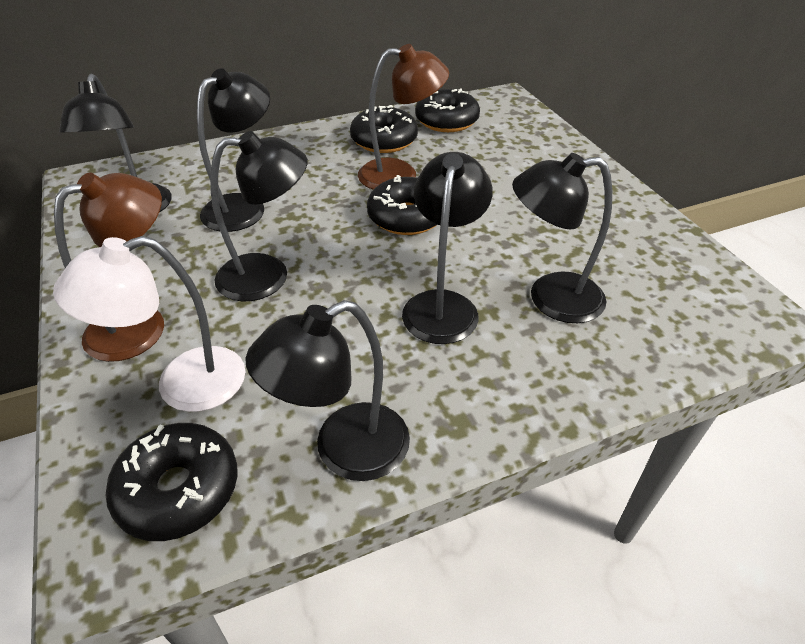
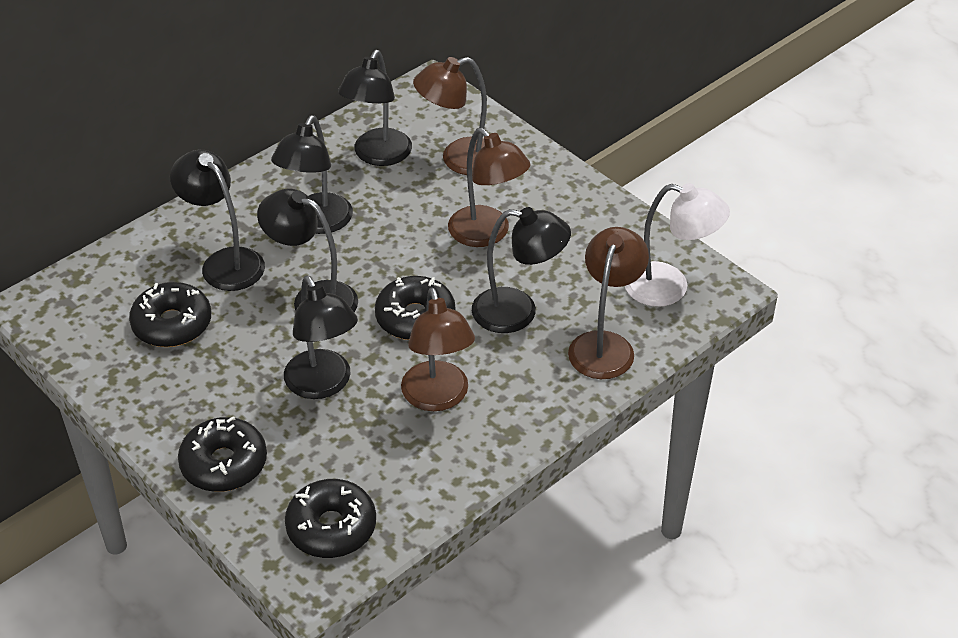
brown lamp: [54,173,164,362] [358,44,449,189] = 2 -> [401,287,475,411] [413,57,487,175] [448,128,531,247] [568,227,649,379] = 4

